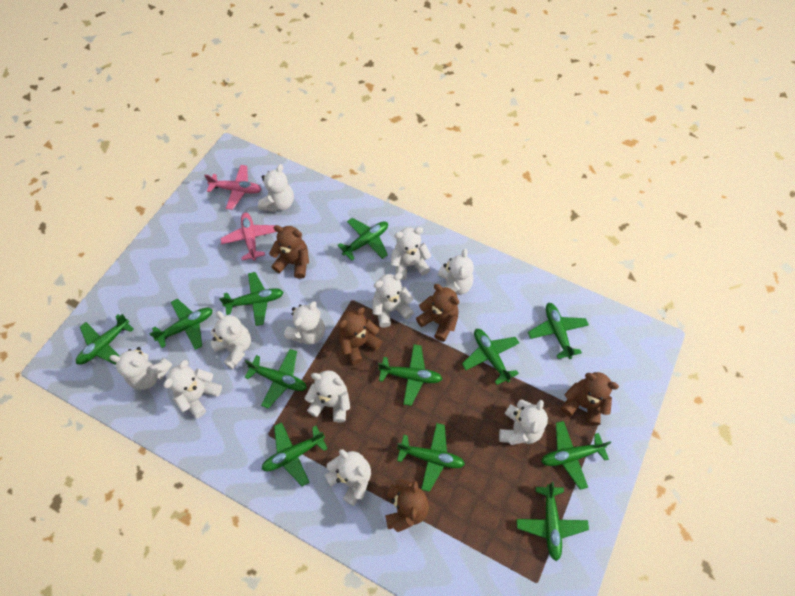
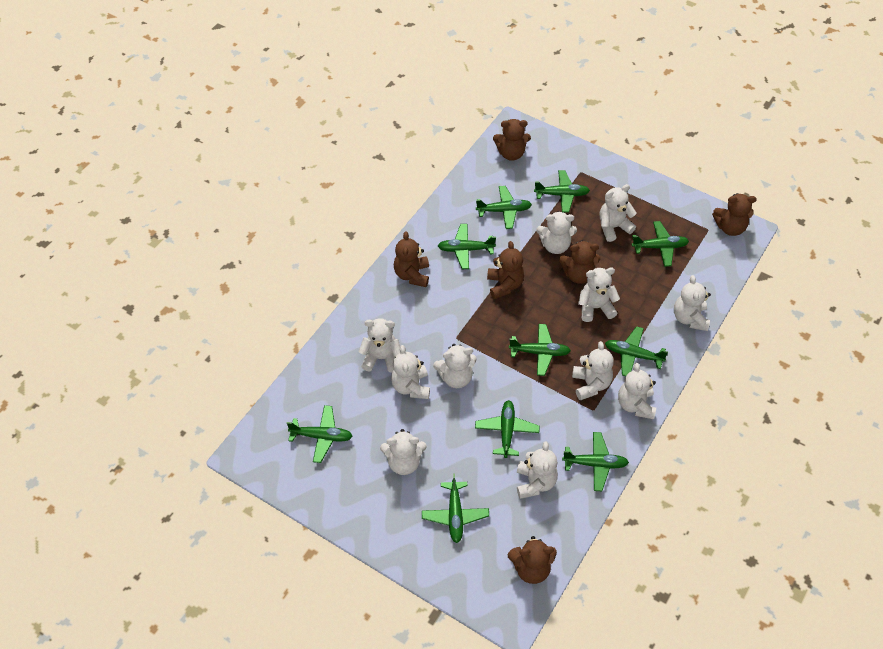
brown teddy bear: [269,225,309,279] [338,307,382,365] [385,479,429,532] [416,284,459,342] [561,372,619,425] = 5 -> [394,231,429,287] [487,241,524,299] [493,119,531,161] [508,536,557,584] [559,240,600,284] [712,193,757,236] = 6
green plane: [76,314,134,365] [149,299,213,350] [219,272,283,326] [244,349,307,409] [262,422,328,486] [337,218,388,261] [378,344,442,406] [397,423,465,492] [462,329,519,385] [516,482,589,561] [528,303,589,359] [541,421,611,490] = 12 -> [287,405,353,463] [422,473,489,543] [438,224,496,269] [475,400,540,458] [476,186,532,229] [509,324,571,376] [534,170,590,213] [562,432,629,491] [605,326,668,376] [632,221,689,267] = 10
pink plane: [204,165,262,210] [220,213,276,261] = 2 -> none = 0

